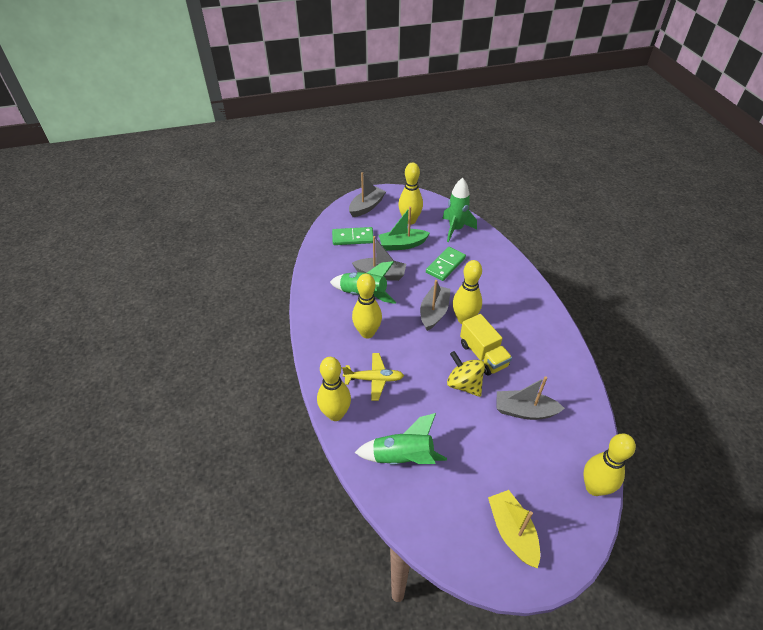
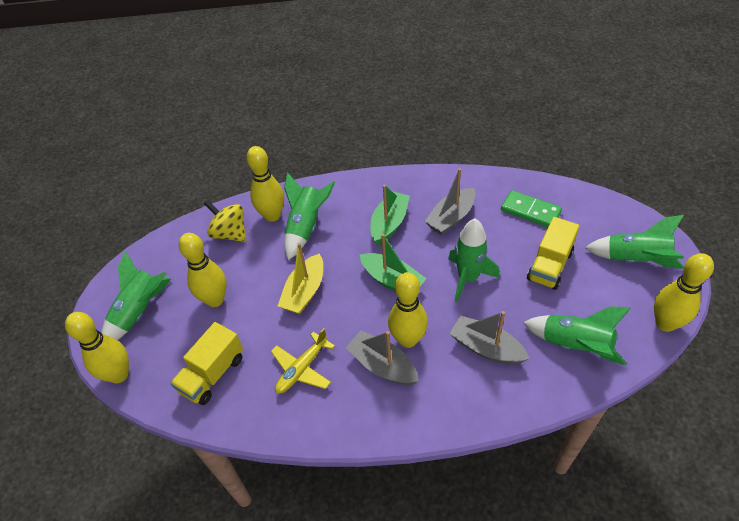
green boat: [379,206,430,251] = 1 -> [360,234,426,291] [370,184,410,245] = 2
green domino: [332,227,373,245] [426,247,466,281] = 2 -> [501,190,562,227] = 1
green rocket: [330,261,396,304] [355,413,447,465] [442,178,477,242] = 3 -> [101,251,171,340] [284,173,335,260] [448,218,499,302] [523,306,631,365] [585,215,684,269] = 5
grey boat: [349,172,386,217] [352,236,406,281] [420,280,451,331] [496,376,565,420] = 4 -> [346,331,419,385] [424,168,475,235] [449,311,530,364] = 3
yellow truck: [460,314,512,376] = 1 -> [170,322,243,405] [527,217,579,290] = 2

